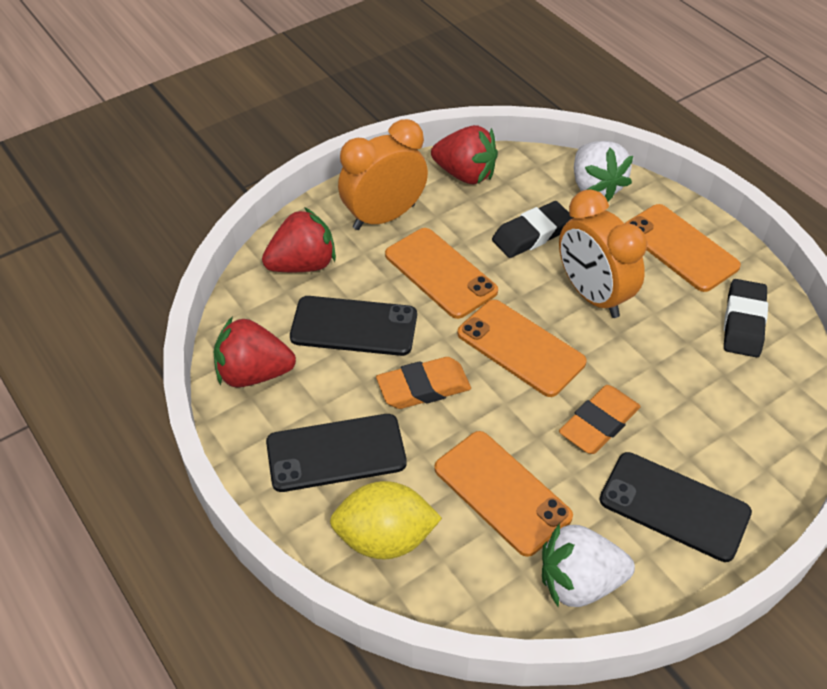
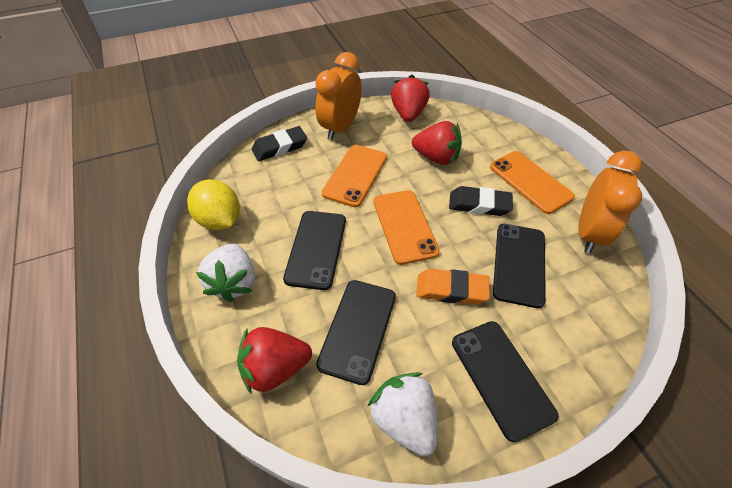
black phone: [266,414,407,492] [290,296,417,356] [599,452,752,562] = 3 -> [283,211,346,290] [316,280,396,385] [452,321,558,442] [493,224,546,308] = 4
orange eraser: [376,357,471,409] [559,385,640,454] = 2 -> [416,269,490,305] = 1
orange phone: [385,228,498,319] [434,431,573,557] [457,300,587,397] [625,204,741,292] = 4 -> [322,145,387,207] [373,190,440,265] [490,151,575,214] = 3

